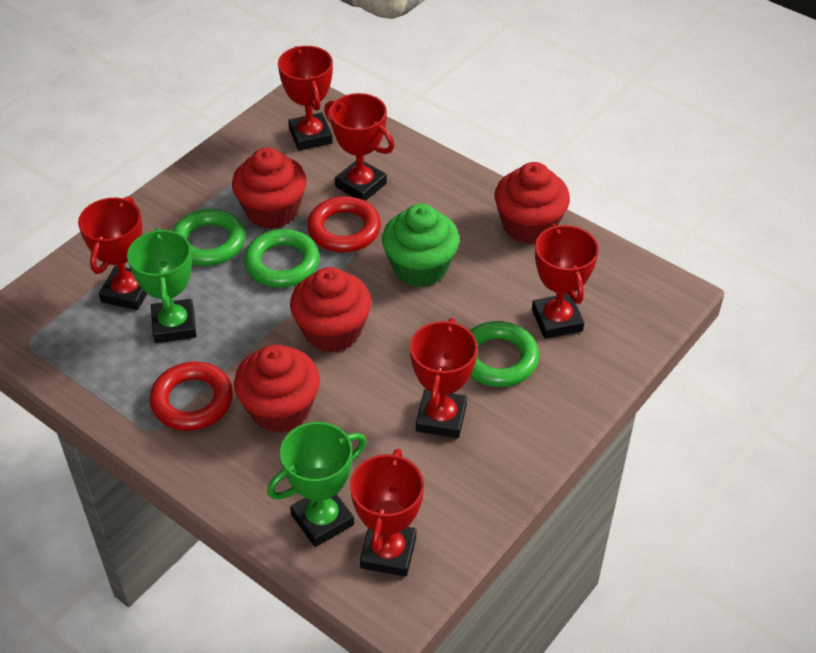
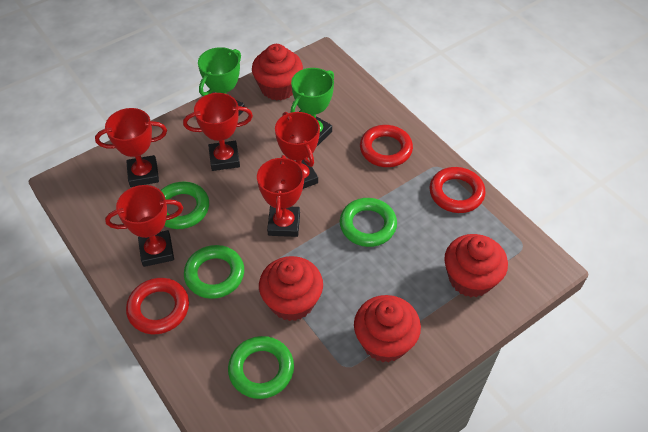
green cupcake: [382,204,459,287] = 1 -> none = 0
green ring: [172,209,245,266] [244,229,320,288] [470,321,539,387] = 3 -> [161,182,209,229] [184,245,244,299] [228,336,294,399] [340,198,397,247] = 4
red ring: [150,361,233,431] [307,196,381,253] = 2 -> [126,278,189,334] [360,125,413,167] [429,167,486,213] = 3
red trophy: [78,196,147,310] [278,46,333,151] [324,93,394,201] [350,449,424,577] [410,318,478,439] [532,223,599,339] = 6 -> [95,108,167,187] [105,185,183,267] [183,93,253,171] [257,155,304,237] [275,112,320,189] = 5

